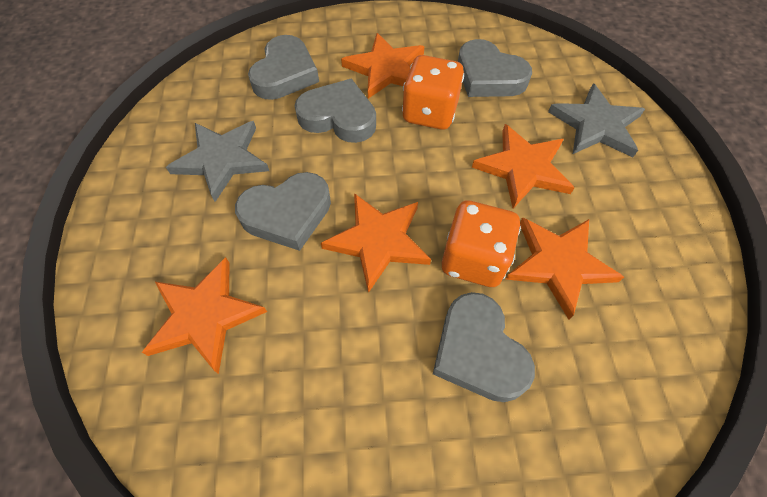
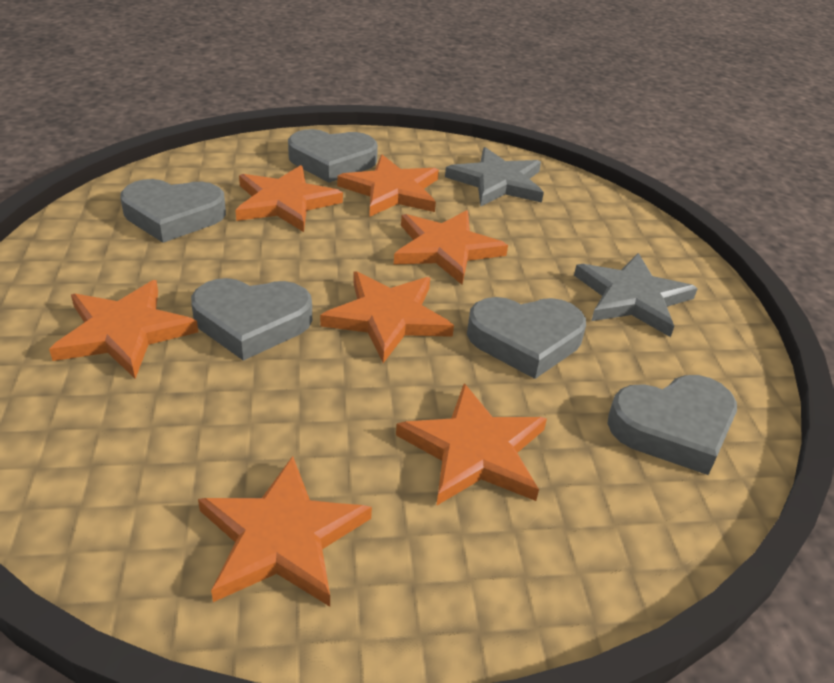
orange dice: [402,55,464,130] [442,201,521,287] = 2 -> none = 0
orange star: [142,257,267,374] [321,193,431,293] [341,33,425,99] [472,124,575,209] [505,217,624,319] = 5 -> [49,280,198,379] [198,456,372,607] [235,165,343,232] [320,271,454,363] [337,155,439,217] [394,210,508,284] [396,383,547,506] = 7

